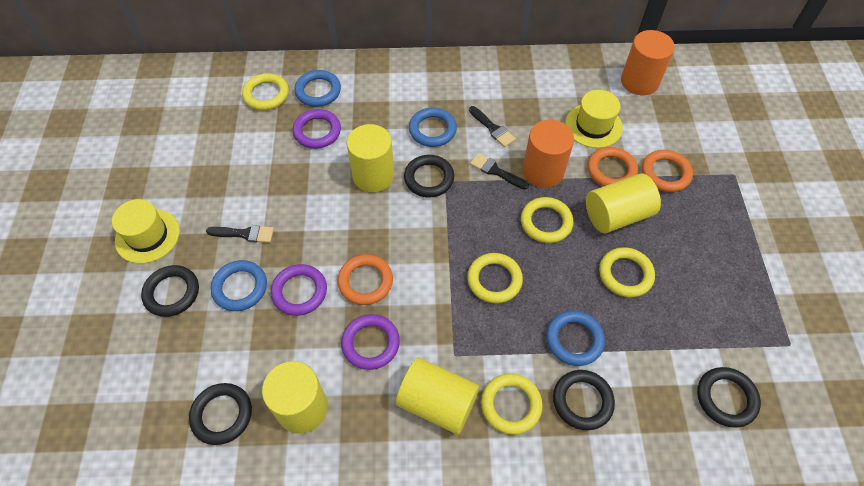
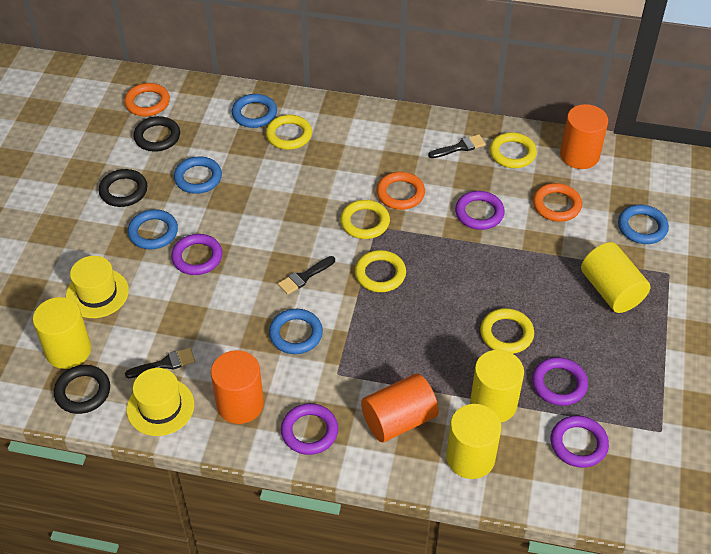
black ring: [141,265,199,317] [189,383,252,445] [404,155,454,198] [553,370,615,430] [697,367,761,428] = 5 -> [54,365,110,414] [98,169,148,207] [133,116,180,152] = 3
blue ring: [211,260,267,311] [294,70,341,107] [409,108,457,147] [546,311,605,366] = 4 -> [128,209,178,250] [174,157,222,194] [232,94,277,128] [269,309,323,354] [618,205,669,244] = 5
orange cylinder: [523,120,574,188] [621,30,675,96] = 2 -> [211,350,264,424] [361,373,439,442] [560,104,608,169] = 3
purple ring: [271,264,327,316] [293,109,341,149] [341,314,400,370] = 3 -> [171,234,223,275] [281,403,338,455] [455,191,505,230] [532,357,588,406] [551,415,609,468] = 5

